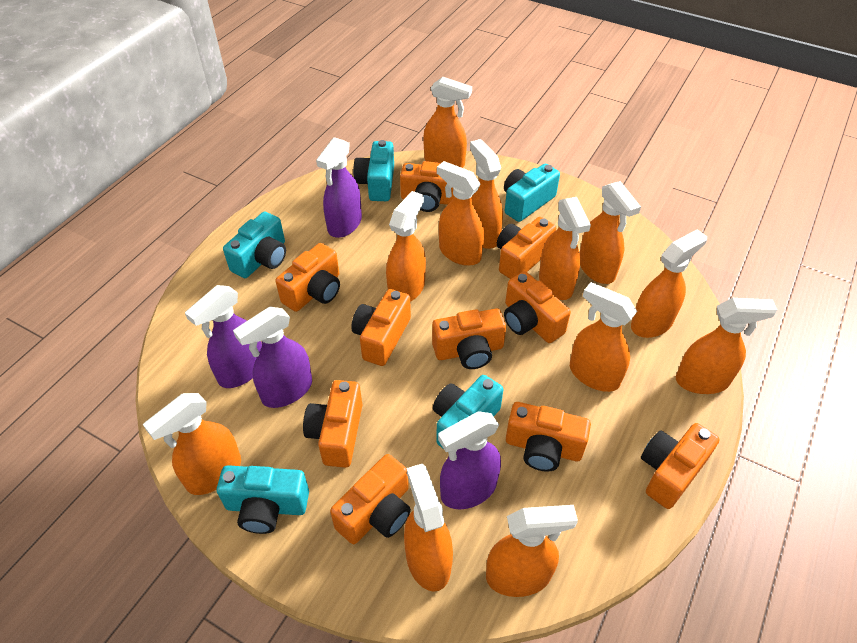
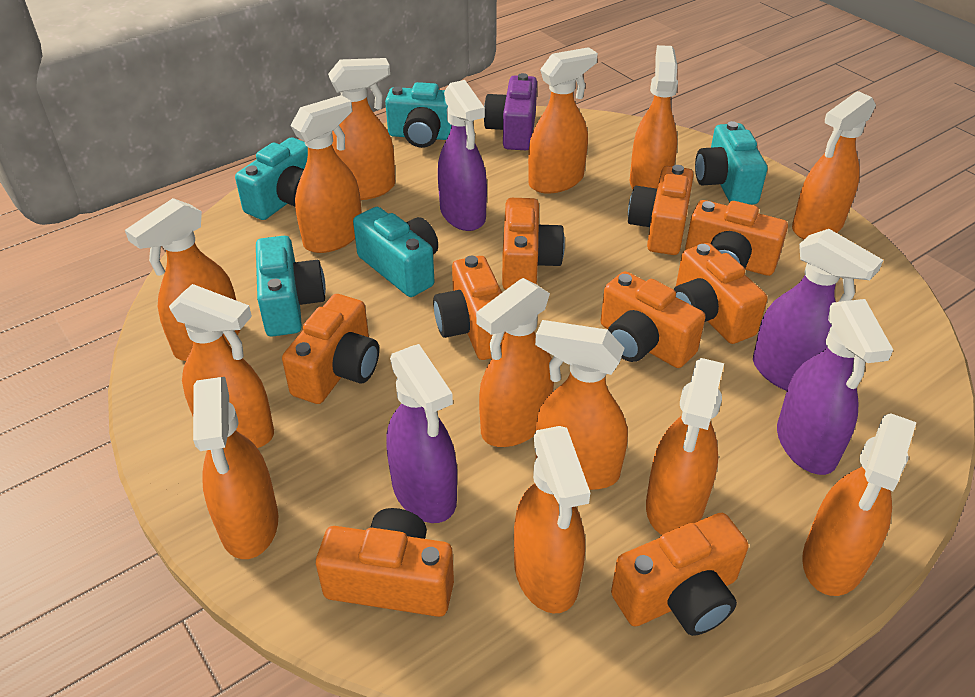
orange camera: [276,243,340,312] [303,380,362,468] [330,454,411,544] [351,289,411,366] [400,161,454,212] [432,308,506,369] [497,217,556,279] [504,271,571,343] [506,402,591,472] [641,423,720,509] = 10 -> [282,294,379,404] [316,508,454,617] [433,256,505,360] [502,198,565,290] [601,271,706,368] [611,513,749,636] [628,165,694,255] [673,243,767,344] [685,200,788,276] = 9
orange spray bottle: [143,393,241,495] [386,191,426,302] [404,464,453,592] [423,77,472,168] [437,161,484,266] [470,139,503,249] [486,505,578,597] [539,197,591,300] [570,282,637,392] [580,181,641,284] [631,229,707,338] [676,298,777,394] = 12 -> [125,198,240,361] [169,284,274,448] [193,377,278,559] [290,95,361,253] [328,58,395,200] [476,278,554,447] [514,426,590,614] [528,47,598,193] [535,320,628,490] [630,45,678,189] [646,358,724,535] [792,91,876,239] [802,413,917,596] = 13
purple camera: none = 0 -> [484,73,537,150] = 1

